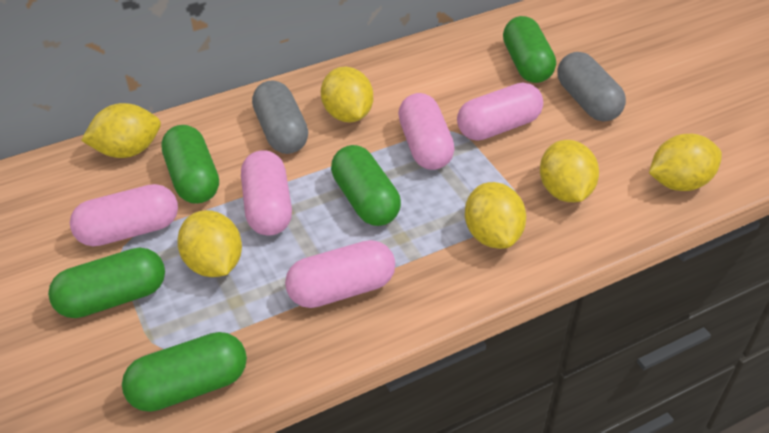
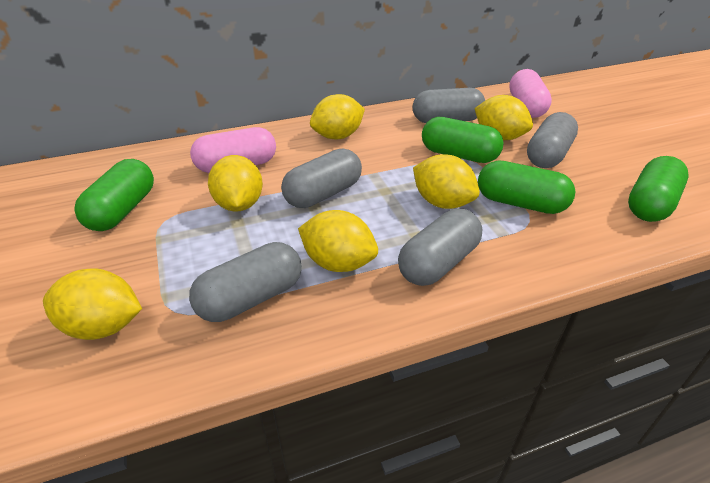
green capsule: [48,248,165,318] [122,332,247,412] [161,125,219,204] [331,145,401,226] [503,16,556,83] = 5 -> [74,159,154,231] [422,117,504,163] [478,161,575,214] [628,156,688,222] = 4
grey capsule: [252,80,308,154] [557,52,626,122] = 2 -> [189,242,302,322] [281,149,362,208] [398,209,482,286] [413,88,485,123] [527,112,578,168] = 5
pink capsule: [70,184,178,246] [241,150,292,236] [285,240,395,308] [398,93,455,170] [457,83,543,141] = 5 -> [190,127,276,173] [510,69,552,118] = 2

